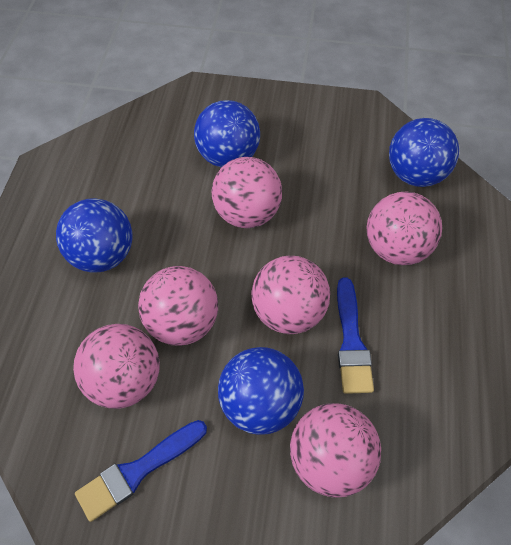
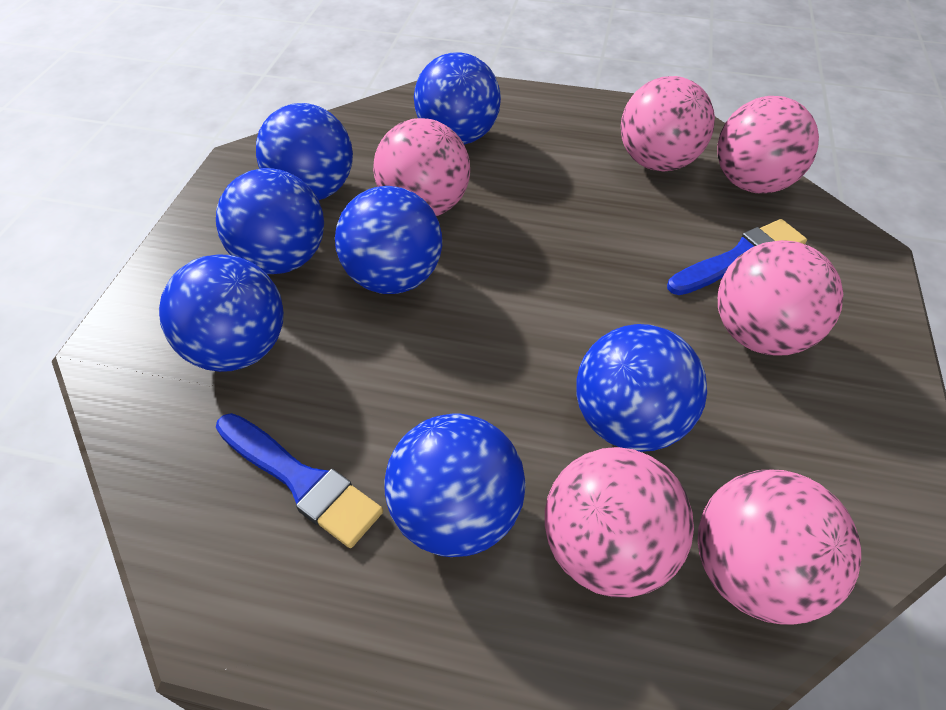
blue ball: [56,198,132,273] [194,100,260,168] [218,347,304,435] [389,118,459,187] = 4 -> [159,254,284,372] [216,168,324,274] [256,103,353,200] [335,186,442,294] [384,414,526,557] [414,52,501,145] [577,324,707,452] = 7

